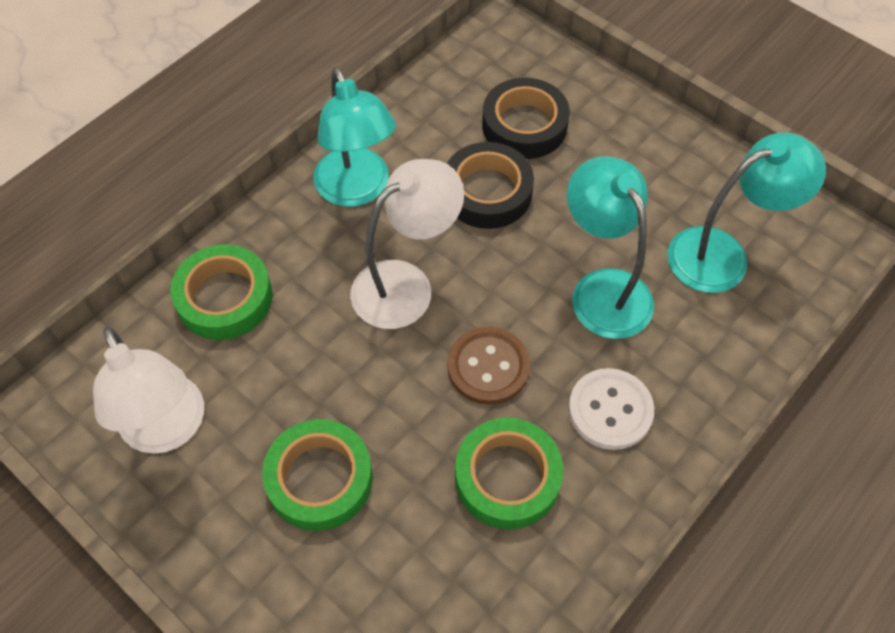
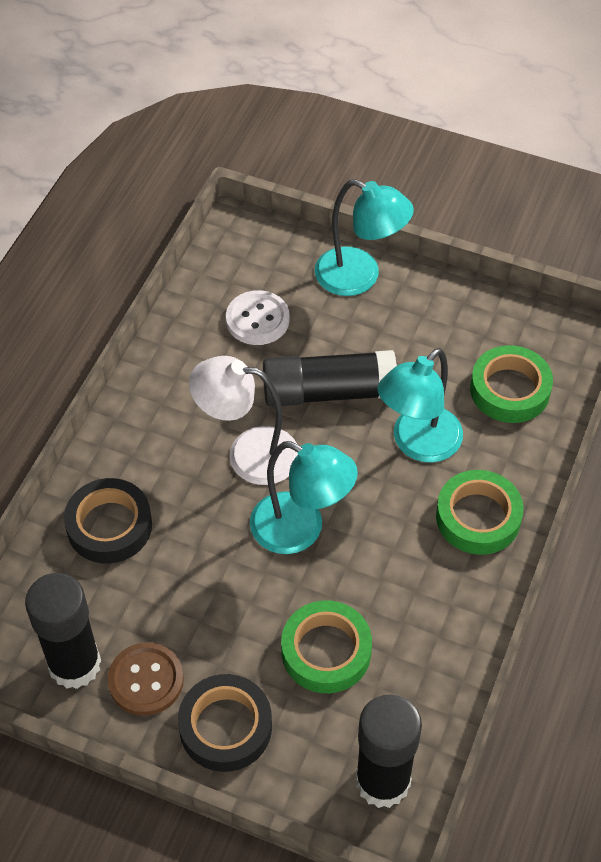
black glue stick: none = 0 -> [25,573,101,689] [263,350,397,407] [356,694,422,808] = 3
white lamp: [93,327,204,454] [350,159,464,329] = 2 -> [189,356,298,485] = 1

